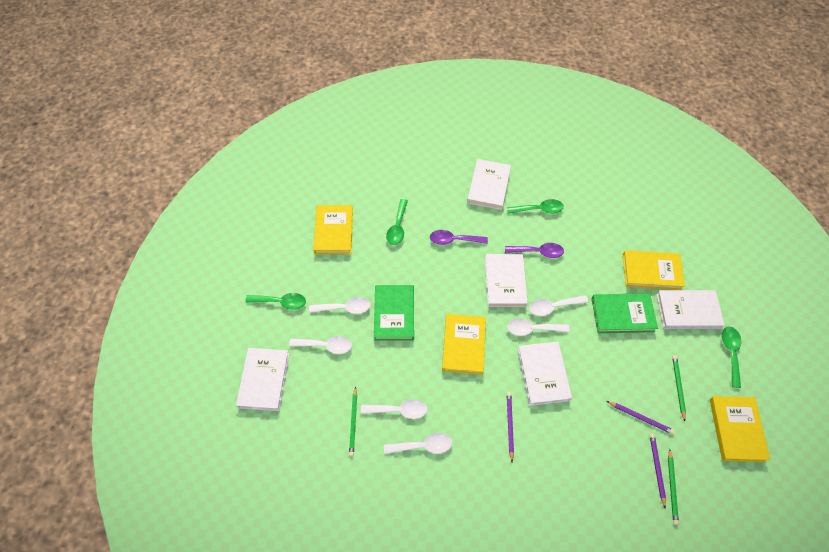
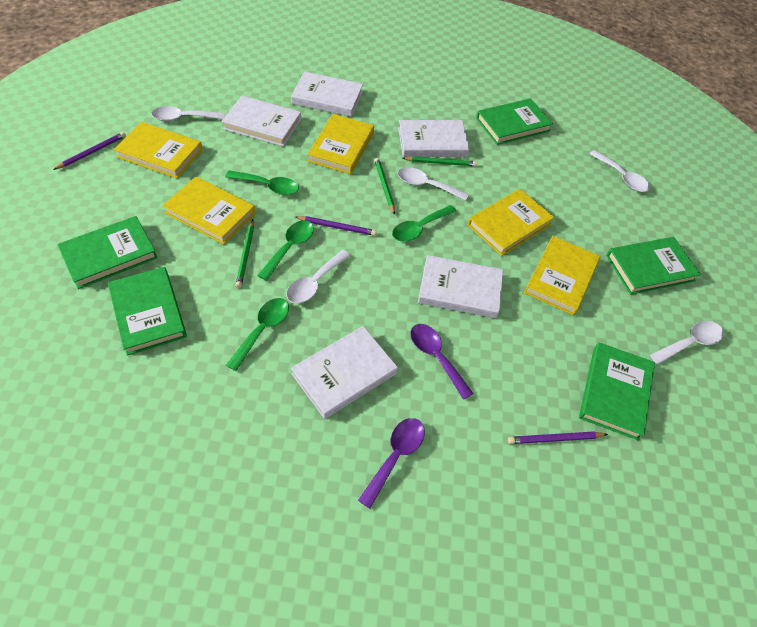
green book: [374,285,414,341] [592,293,658,333] = 2 -> [57,216,158,289] [108,267,187,356] [476,98,553,145] [579,342,655,440] [606,237,701,295] = 5
white spoon: [289,336,352,354] [309,297,371,314] [361,399,428,419] [384,433,452,454] [507,318,570,336] [529,295,588,316] = 6 -> [151,106,225,121] [286,250,350,303] [398,167,469,201] [589,150,650,192] [650,321,724,365] = 5
yellow book: [313,205,353,255] [442,314,486,375] [623,250,685,290] [710,396,770,462] = 4 -> [114,122,203,179] [162,176,255,245] [308,114,374,174] [468,189,554,256] [524,236,600,315] = 5

